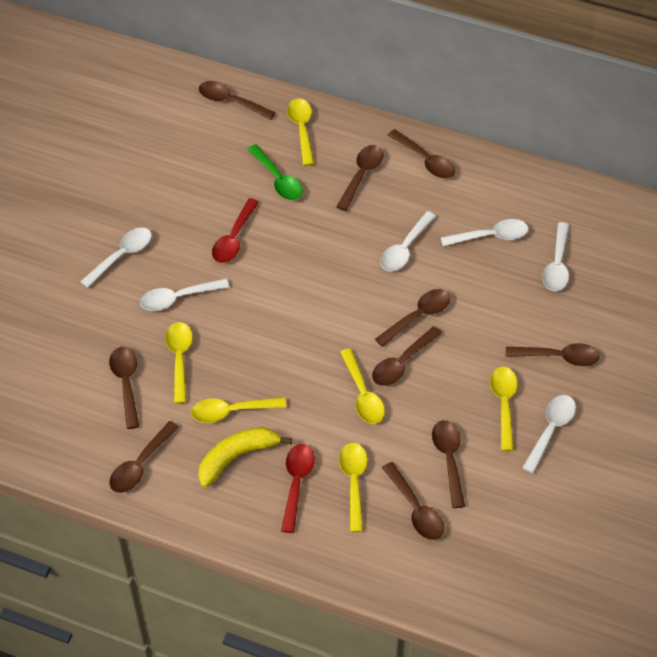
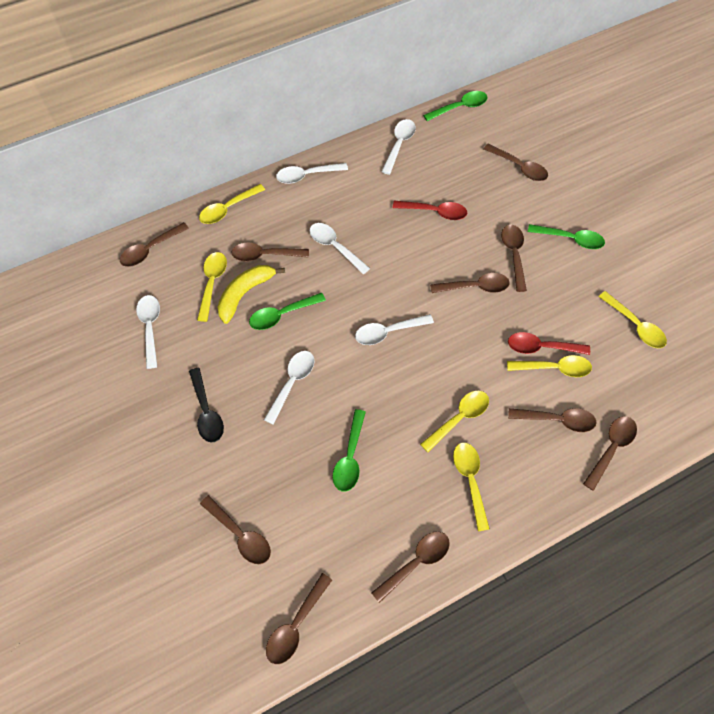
black spoon: none = 0 -> [189,368,224,442] = 1
green spoon: [247,144,303,200] = 1 -> [249,293,326,330] [333,409,366,491] [423,91,487,121] [528,224,605,249] = 4

